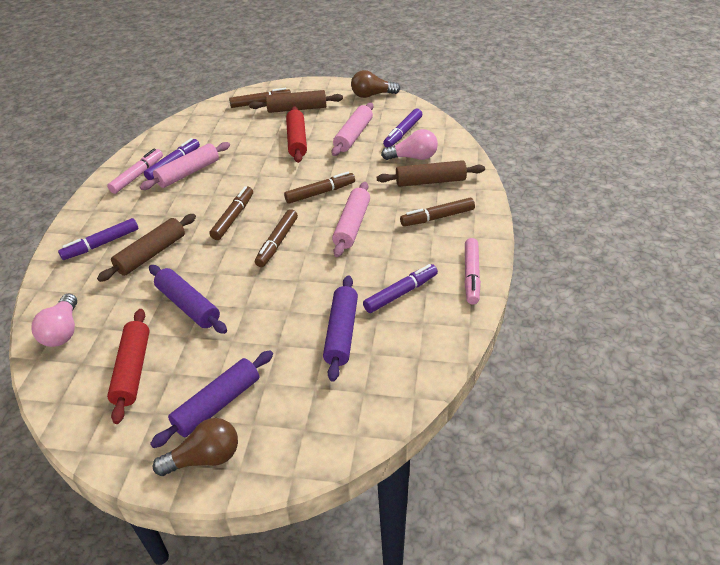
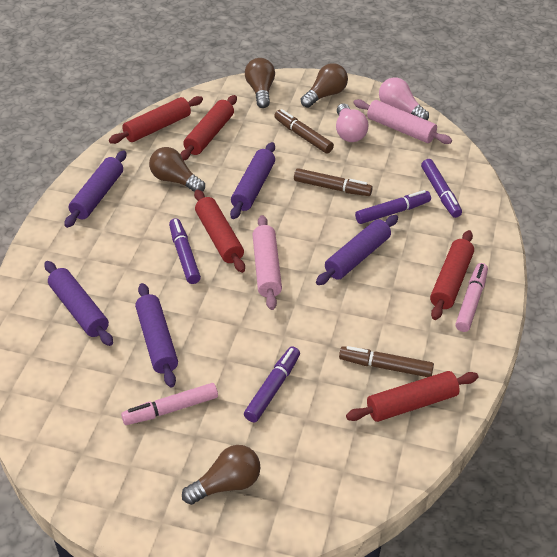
brown light bulb: [153,418,238,476] [351,70,400,98] = 2 -> [149,147,205,192] [182,445,260,505] [245,58,275,108] [301,63,348,108] = 4
brown marker: [209,186,253,240] [229,88,291,108] [255,209,298,267] [284,172,355,204] [400,198,475,226] = 5 -> [274,109,334,153] [294,168,373,196] [339,346,434,377] = 3
brown rolling pin: [97,214,196,282] [249,90,343,113] [377,160,485,187] = 3 -> none = 0
pink rolling pin: [140,142,230,190] [332,103,373,156] [332,182,370,257] = 3 -> [252,215,282,310] [353,99,452,144] = 2
purple rolling pin: [149,265,227,334] [150,350,273,448] [323,275,358,382] = 3 -> [45,261,113,346] [64,150,126,228] [135,283,178,387] [230,142,275,219] [316,215,398,285] = 5
red rolling pin: [107,309,150,424] [286,106,307,163] = 2 -> [109,96,203,144] [180,95,237,160] [194,189,245,273] [346,371,478,422] [430,230,474,320] = 5

